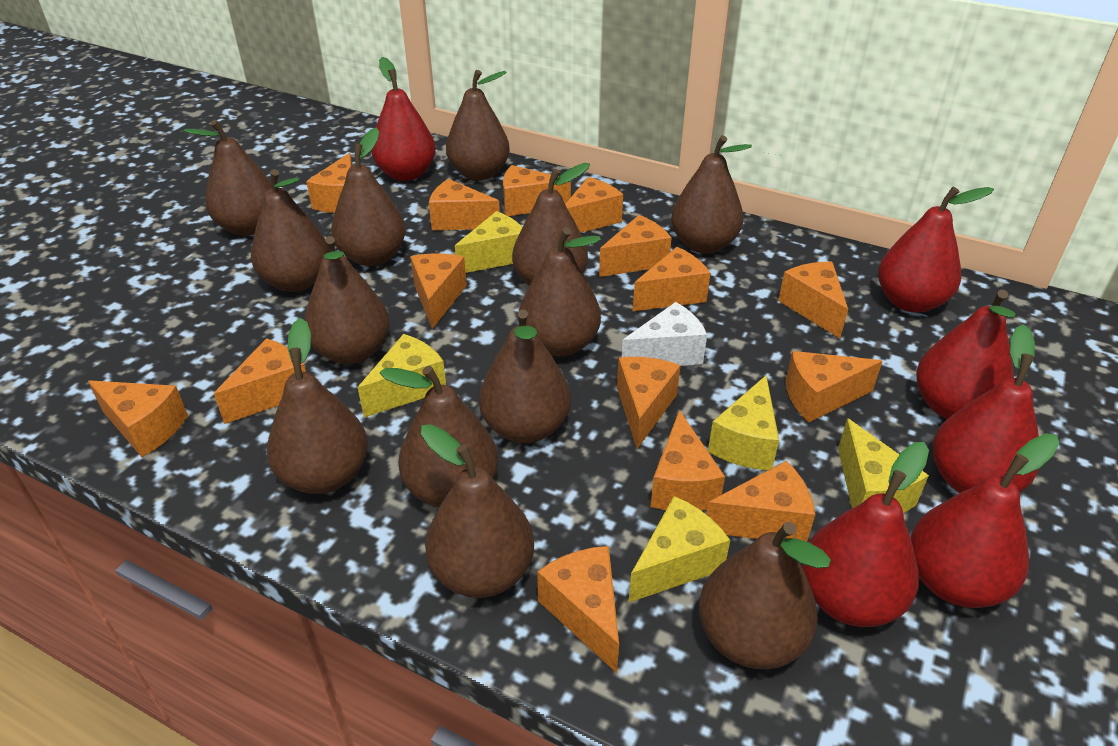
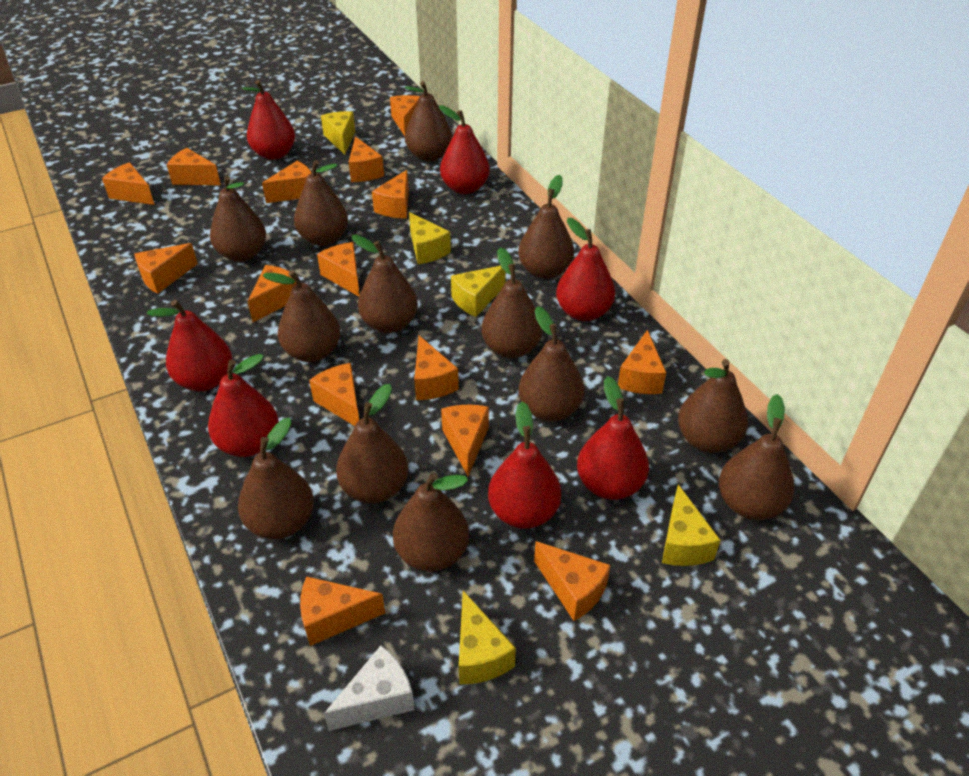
red pear: [371,57,436,181] [802,442,929,627] [878,187,994,312] [910,434,1060,608] [916,290,1016,419] [933,324,1039,493] = 6 -> [147,300,232,391] [208,354,279,457] [242,80,295,160] [439,105,490,194] [488,402,561,529] [556,218,615,321] [577,376,649,500] = 7

